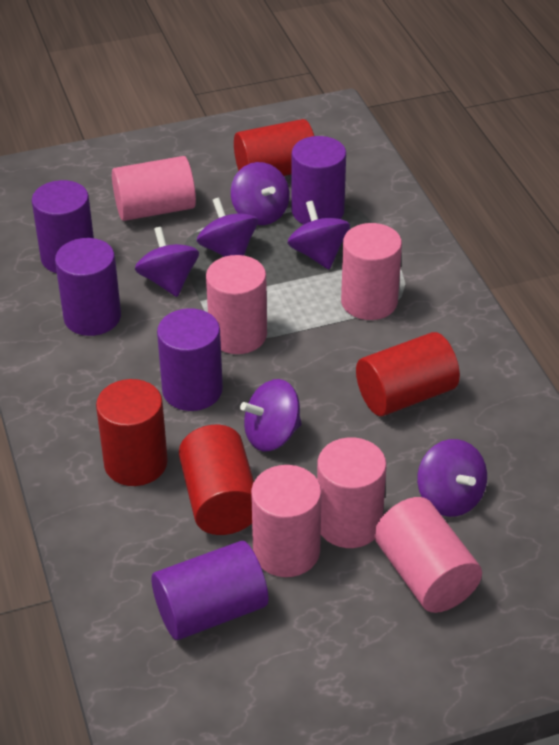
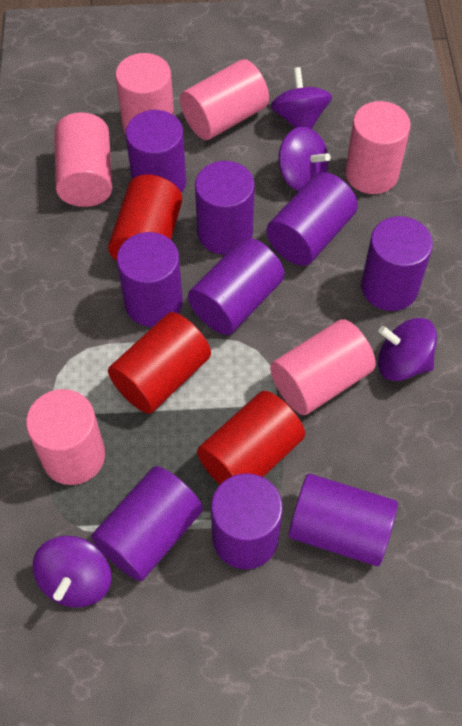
purple cylinder: [32,180,94,273] [55,238,121,336] [152,541,268,640] [157,308,223,411] [292,136,346,224] = 5 -> [91,466,203,581] [117,232,183,327] [126,110,186,193] [188,238,285,335] [195,161,255,255] [211,473,283,569] [266,172,358,266] [288,474,398,566] [361,216,433,311] = 9
purple spinning top: [135,227,199,297] [197,197,258,257] [231,162,289,225] [240,379,301,451] [287,201,350,269] [417,439,487,517] = 6 -> [33,535,111,608] [270,67,332,129] [279,127,331,191] [378,318,437,381] = 4
red cylinder: [96,379,168,486] [179,425,254,535] [234,119,314,176] [356,332,460,416] = 4 -> [108,175,182,261] [108,312,211,414] [197,391,305,485] = 3

